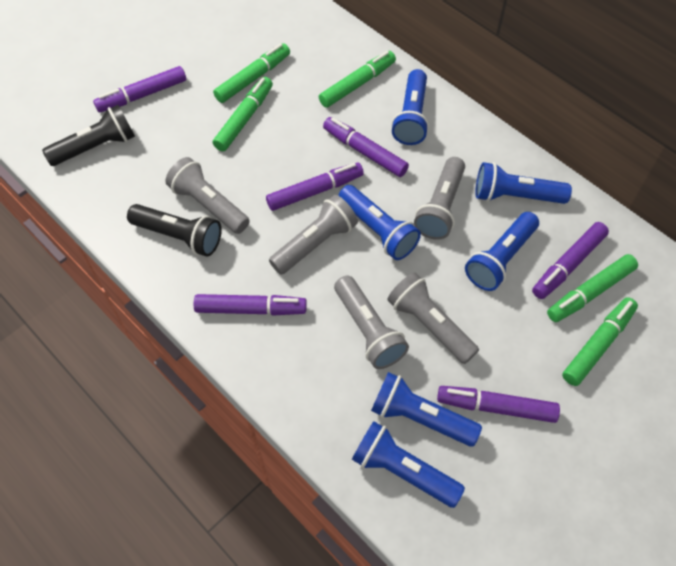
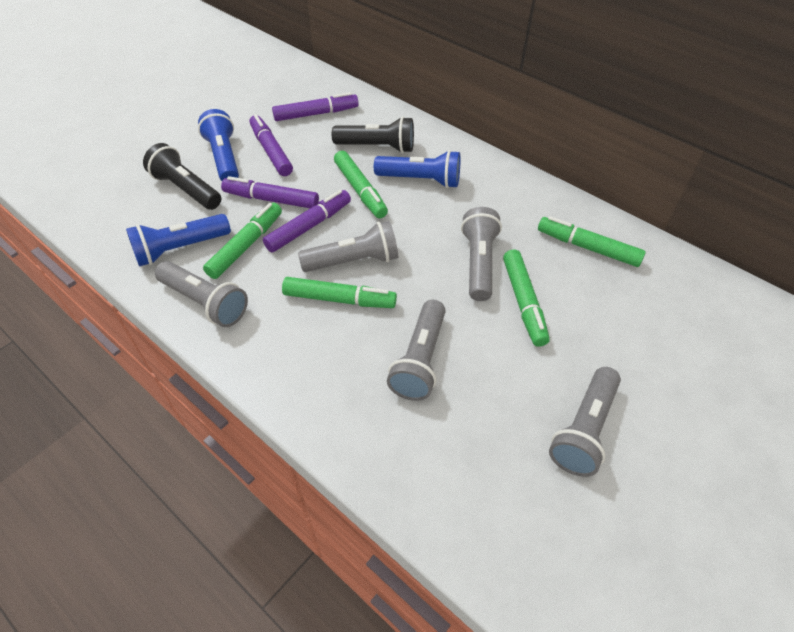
blue flashlight: [338,185,421,260] [352,421,465,508] [371,372,482,447] [391,69,429,145] [465,212,539,291] [475,162,572,204] = 6 -> [126,214,231,267] [198,109,239,181] [374,150,460,188] = 3
purple marker: [93,66,186,113] [194,294,307,316] [266,162,364,211] [323,117,409,177] [437,386,560,423] [532,222,609,299] = 6 -> [221,176,319,208] [250,114,293,176] [263,190,351,252] [272,92,359,121] = 4

